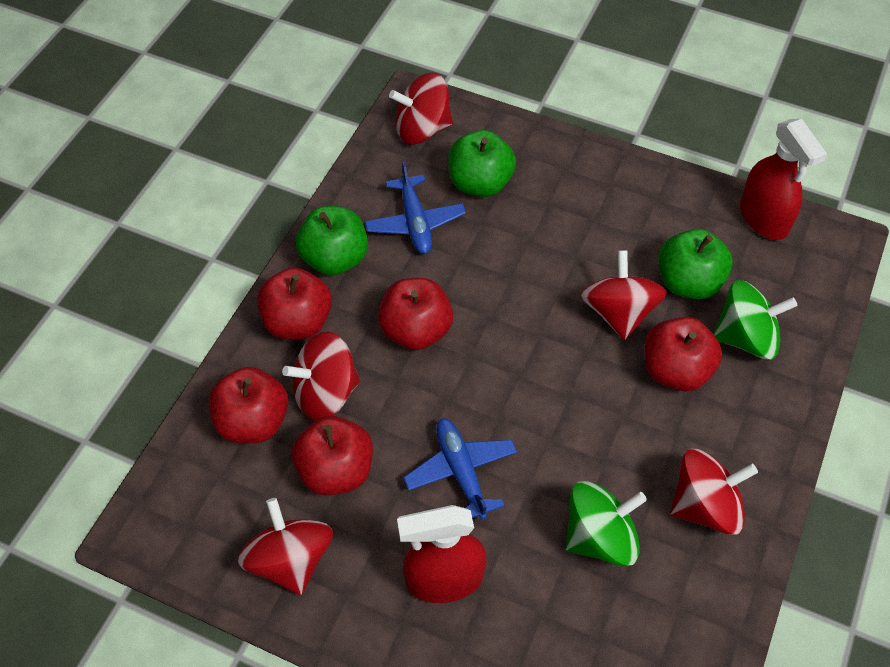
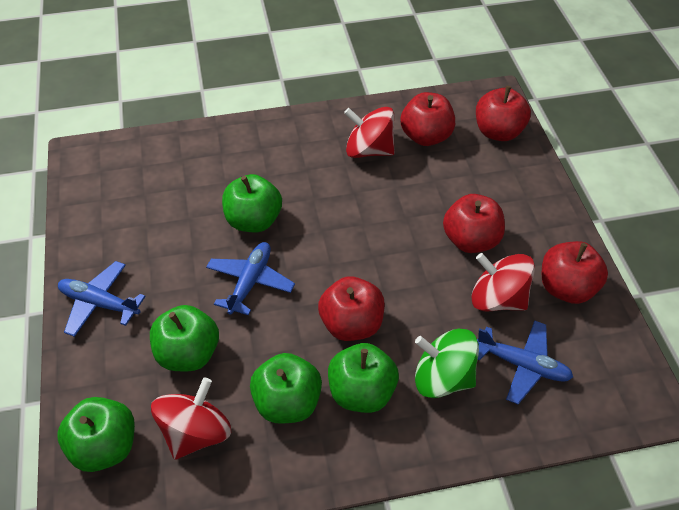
blue plane: [365,161,466,254] [403,418,517,520] = 2 -> [58,261,146,337] [206,242,295,315] [477,320,573,404] = 3
green apple: [296,206,368,276] [448,130,516,197] [658,229,732,299] = 3 -> [57,397,135,472] [150,305,219,371] [222,174,282,232] [250,353,322,424] [328,343,399,413] = 5
green spinning top: [565,481,647,566] [713,280,797,360] = 2 -> [415,329,479,398] = 1
red spinning top: [238,498,333,595] [282,332,360,420] [389,72,453,145] [581,250,667,340] [670,449,758,535] = 5 -> [151,377,231,459] [344,107,395,158] [472,253,535,311] = 3
red spray bottle: [397,505,486,603] [740,119,827,240] = 2 -> none = 0

